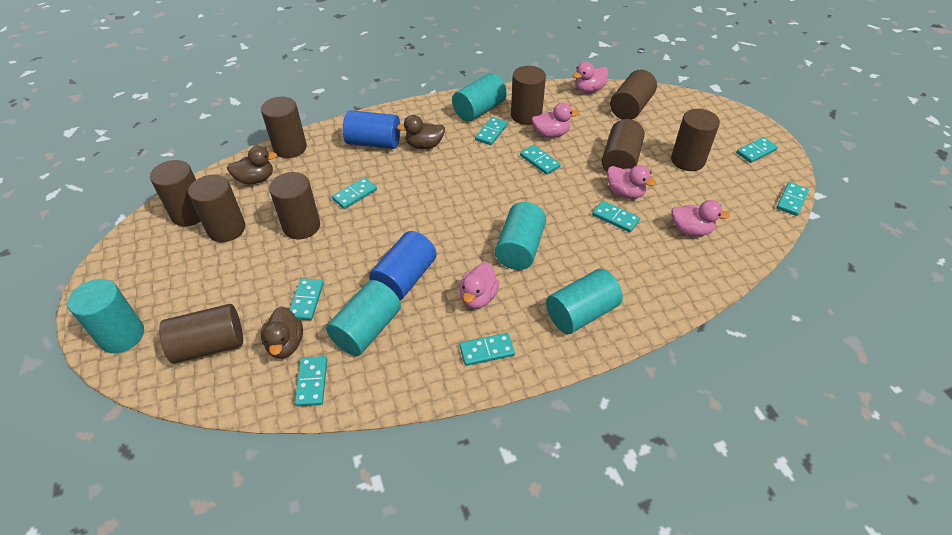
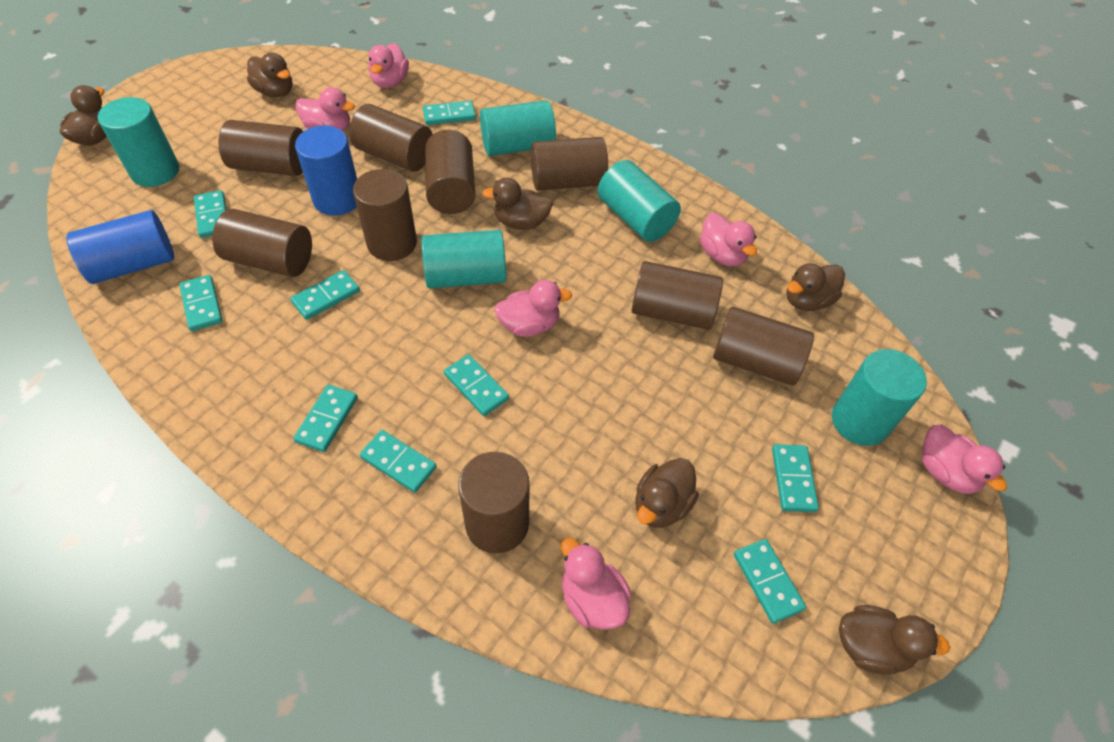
brown duck: [227,146,277,184] [261,306,303,359] [397,115,445,149] = 3 -> [60,85,107,146] [247,53,293,97] [482,178,553,230] [635,458,699,528] [786,263,845,311] [839,605,950,675] = 6
pink duck: [459,262,499,309] [532,102,579,138] [572,62,608,93] [607,165,656,199] [671,200,730,236] = 5 -> [295,87,355,131] [368,43,409,88] [494,280,572,337] [561,538,631,630] [700,213,757,266] [922,425,1007,494] = 6

